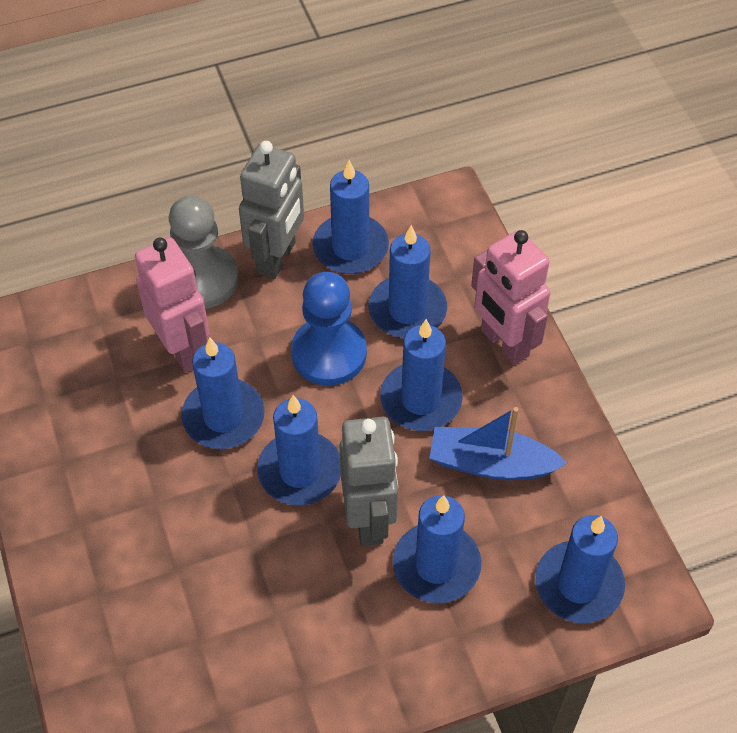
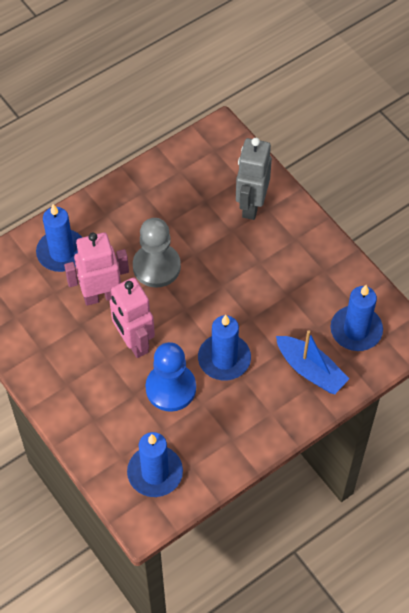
blue candle: [181,337,265,449] [257,395,341,505] [312,160,389,274] [369,225,447,338] [380,319,463,431] [393,495,481,603] [535,515,625,623] = 7 -> [36,204,82,272] [127,432,183,497] [198,315,251,380] [330,285,383,351] = 4
grey robot: [239,141,304,279] [340,417,398,546] = 2 -> [236,138,272,220] = 1

